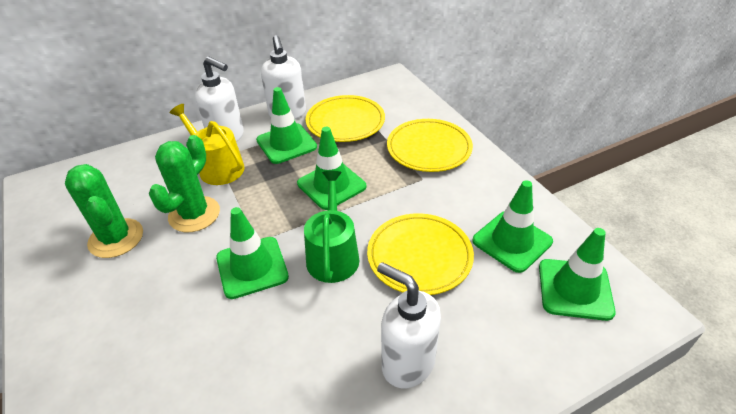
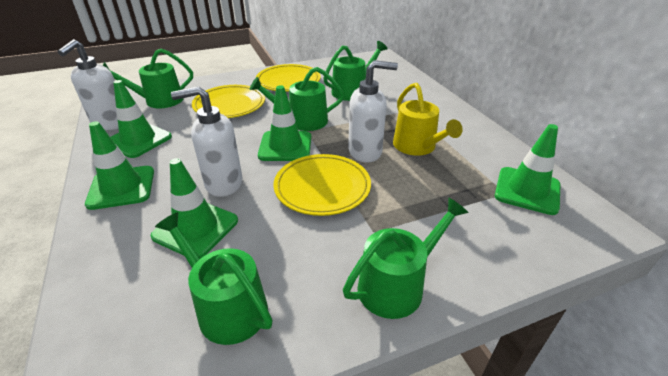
green cactus: [65,164,143,258] [149,135,220,232] = 2 -> none = 0
green watering can: [304,171,359,283] = 1 -> [103,48,193,108] [155,212,272,345] [249,67,344,131] [324,41,388,101] [343,197,469,319] = 5

